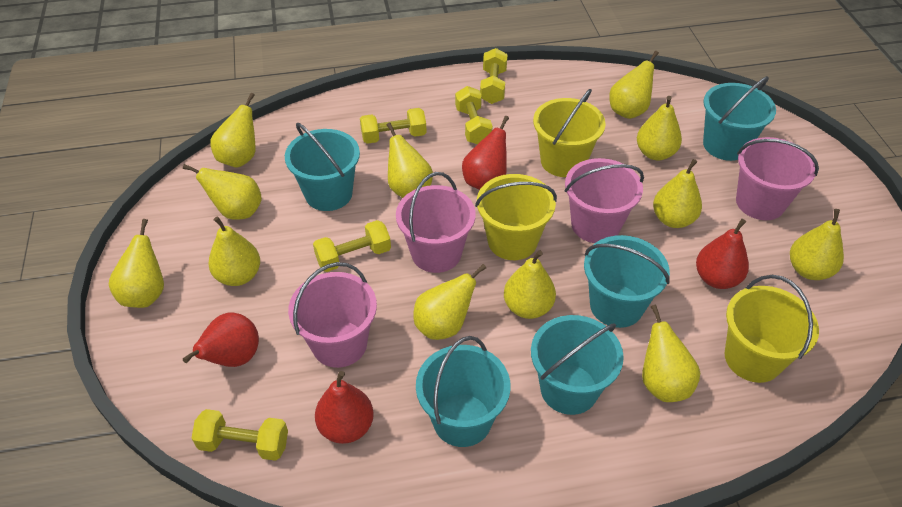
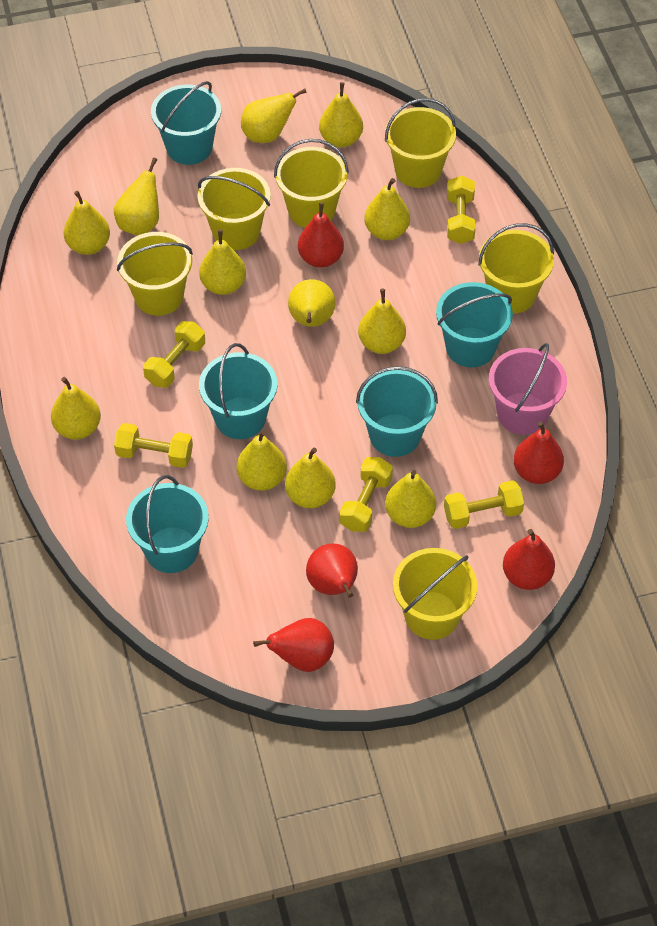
pink bucket: [288,262,377,368] [396,172,476,273] [565,158,644,243] [736,137,819,220] = 4 -> [489,343,567,435] = 1
red pear: [183,312,259,367] [315,371,374,444] [462,116,509,190] [696,219,749,289] = 4 -> [253,618,334,672] [298,202,344,268] [306,544,358,598] [503,529,555,590] [513,422,564,484] = 5
yellow bucket: [475,174,557,260] [533,89,606,177] [725,275,819,383] = 3 -> [117,232,193,316] [198,168,271,250] [274,139,349,228] [385,98,456,188] [393,548,477,640] [478,223,554,314] = 6

